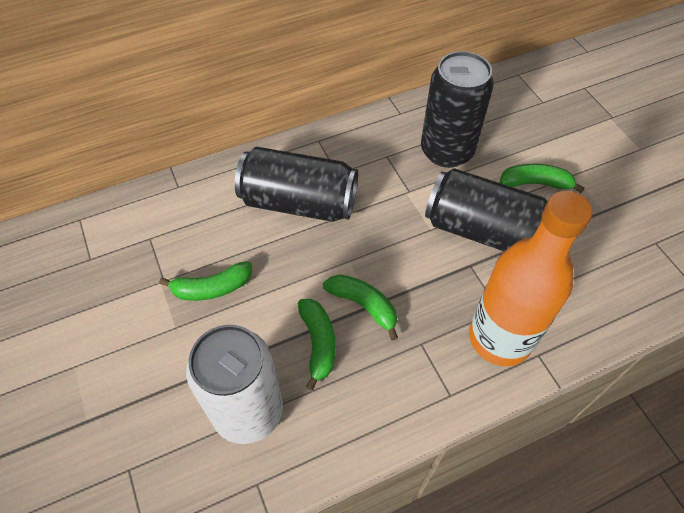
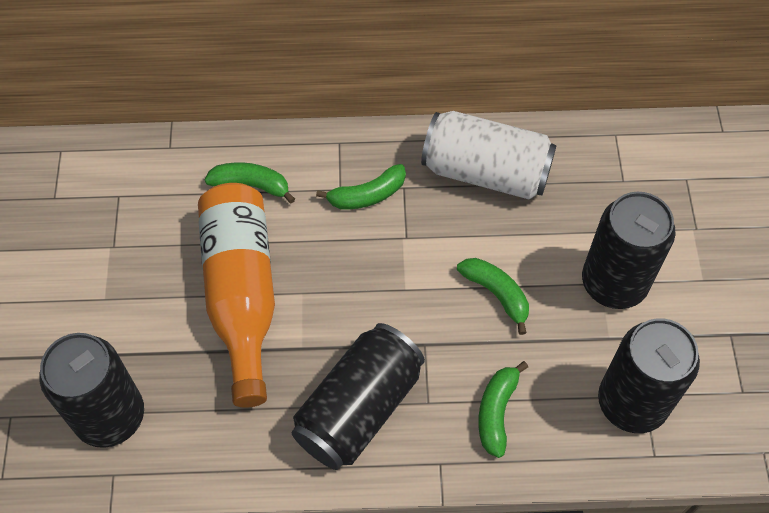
black can: [235,147,358,222] [421,51,494,168] [425,168,548,251] = 3 -> [39,333,144,448] [291,323,425,470] [582,192,676,309] [598,318,700,433] = 4

